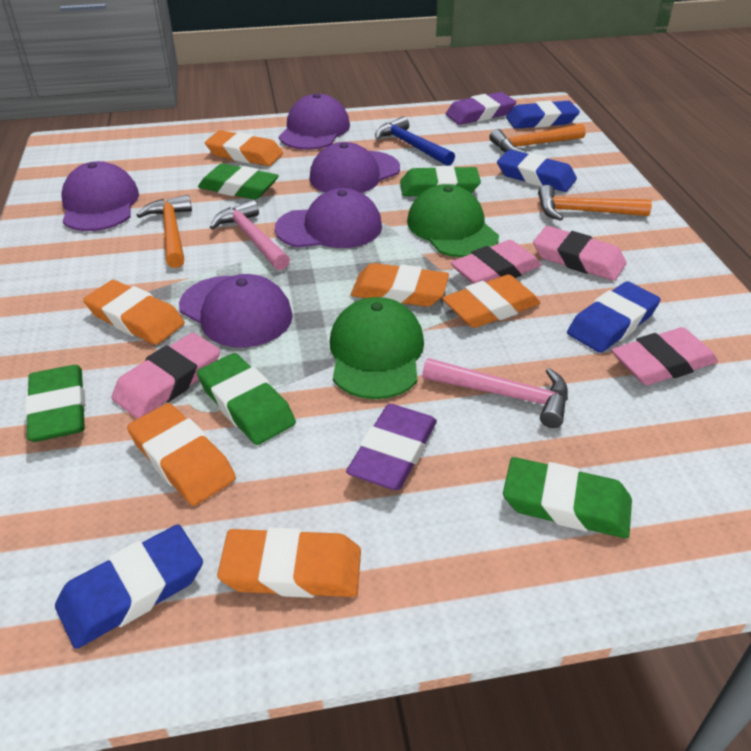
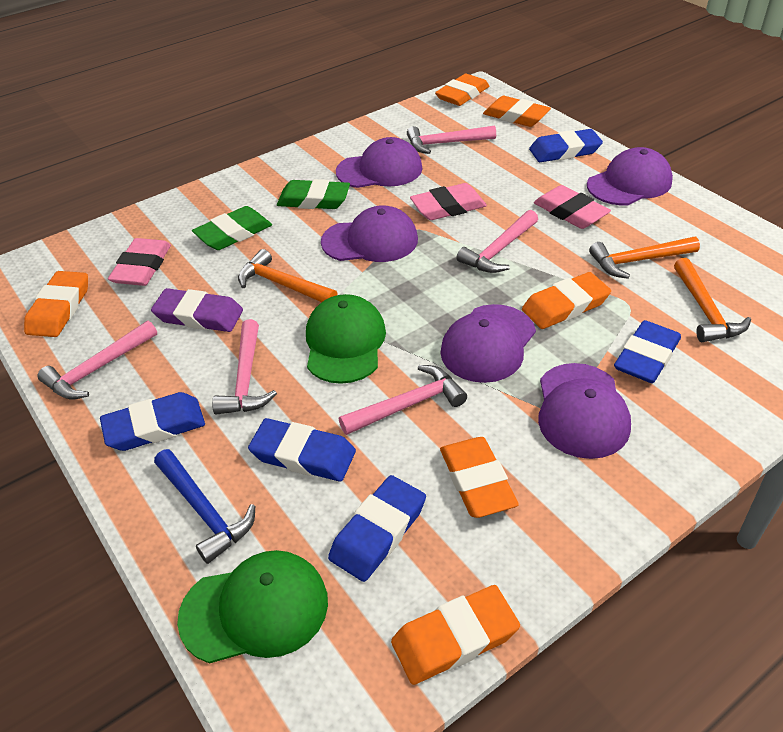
blue eraser: [55,524,203,649] [497,149,577,192] [506,101,580,129] [567,281,661,353] = 4 -> [100,392,205,451] [248,418,356,481] [328,475,426,582] [529,129,603,162] [614,320,681,383] = 5
green eraser: [25,365,85,442] [197,353,296,445] [198,164,279,200] [400,166,481,197] [503,457,632,539] = 5 -> [192,206,272,250] [277,179,350,209] = 2
pink eraser: [111,332,220,419] [450,240,541,284] [533,226,626,281] [611,327,718,385] = 4 -> [108,238,171,286] [410,183,487,220] [534,185,611,229] = 3
pink hammer: [210,200,290,270] [422,358,568,428] = 2 -> [38,320,157,400] [212,319,277,415] [339,365,467,435] [407,125,496,154] [457,210,538,273] = 5
purple eraser: [346,404,437,490] [446,92,516,125] = 2 -> [151,288,243,332] = 1

